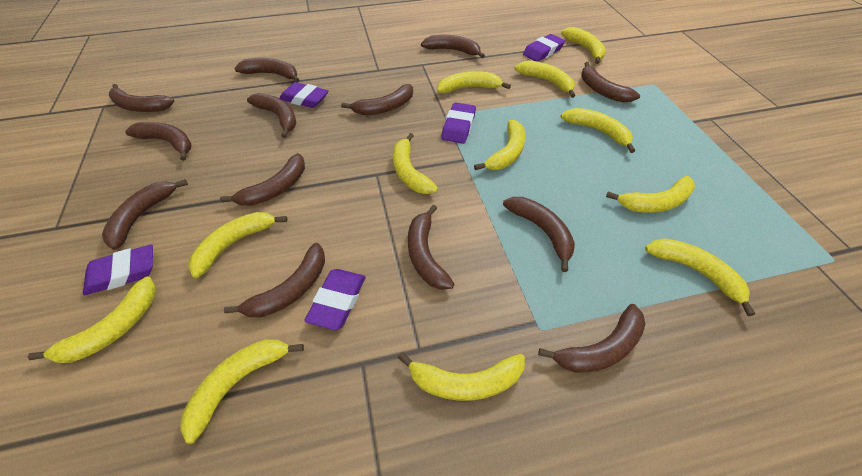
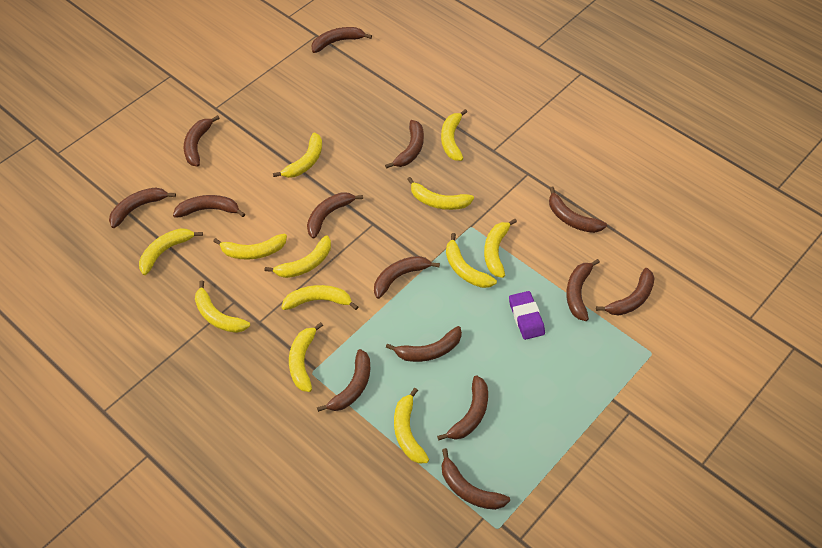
brown banana: [102,179,188,250] [109,84,175,112] [125,122,192,161] [220,153,305,206] [224,243,325,318] [234,58,299,82] [247,93,296,138] [341,84,413,115] [408,205,454,290] [421,34,485,58] [503,197,575,272] [538,304,646,373] [581,62,640,103] = 13 -> [109,187,176,228] [173,195,245,218] [184,115,220,167] [307,192,363,239] [311,27,372,53] [317,349,370,412] [374,256,440,299] [385,120,424,169] [386,326,462,362] [437,375,488,440] [442,448,510,510] [549,187,607,233] [566,259,600,321] [596,268,655,315] = 14
purple eraser: [83,244,153,295] [280,82,329,108] [304,269,365,330] [441,102,476,144] [523,34,565,62] = 5 -> [509,291,545,340] = 1

